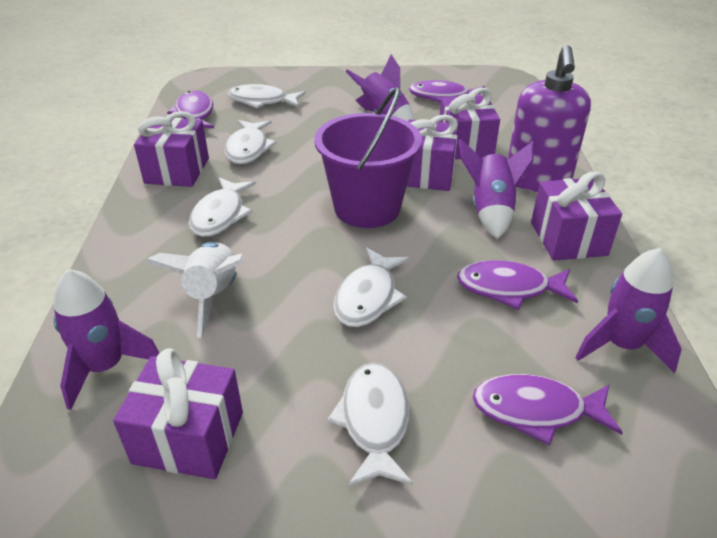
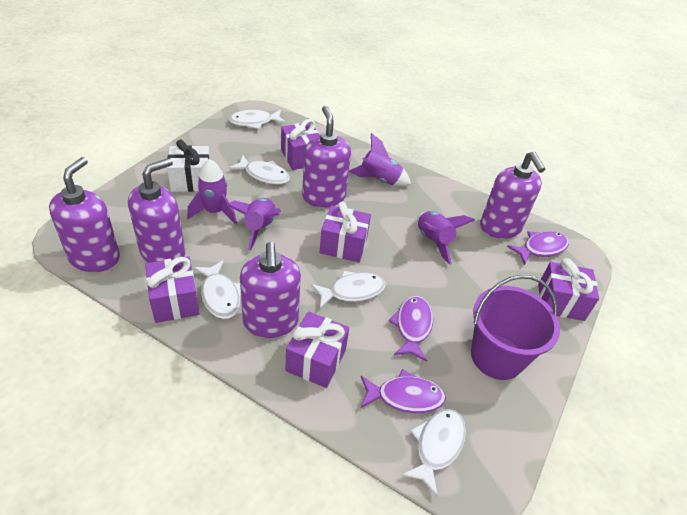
purple fish: [167,91,214,128] [409,80,485,103] [457,261,578,310] [473,374,623,445] = 4 -> [360,369,446,413] [389,296,433,362] [507,231,569,265] = 3
purple soap dispenser: [508,45,591,192] = 1 -> [49,157,120,272] [128,158,185,263] [240,242,301,338] [302,106,351,208] [480,151,545,239] = 5
white gift: none = 0 -> [167,140,210,192] = 1
white rocket: [145,242,245,337] = 1 -> none = 0

